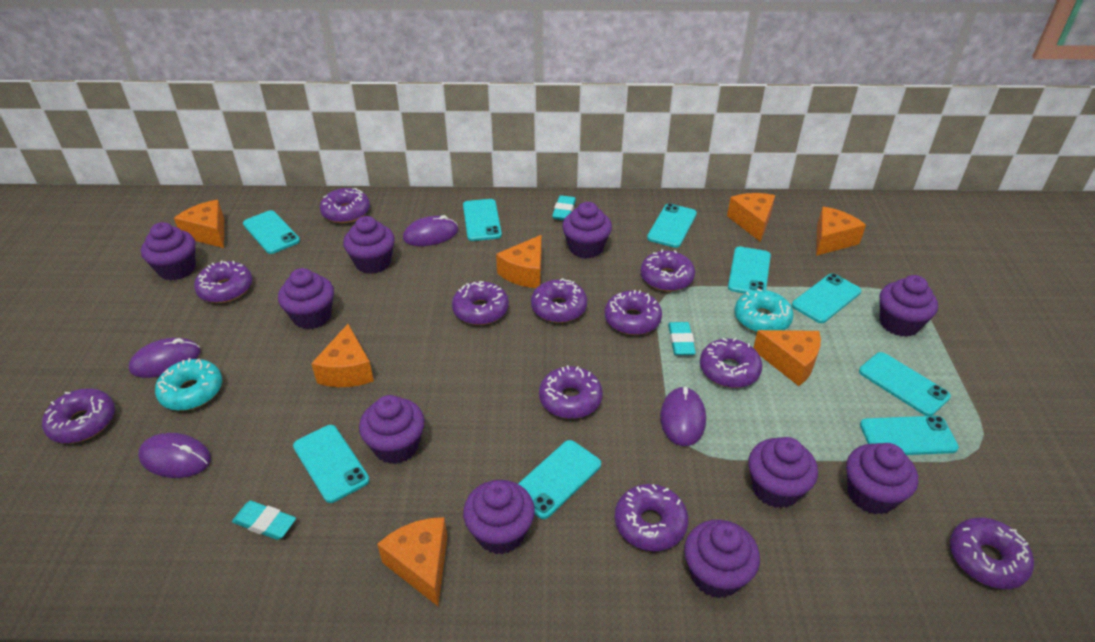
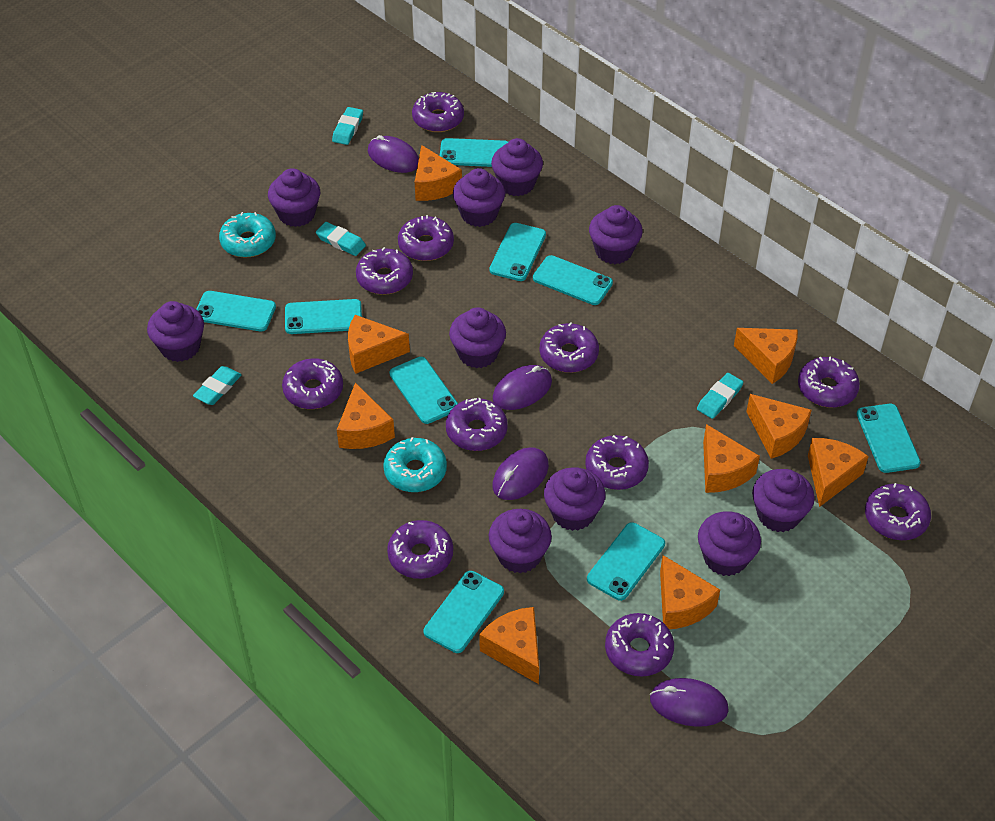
orange cheese: [174,200,224,248] [311,324,374,387] [377,517,447,606] [496,235,542,288] [727,193,775,242] [753,330,821,386] [816,207,866,256] = 7 -> [337,382,395,449] [348,315,410,374] [415,145,462,201] [479,607,539,684] [660,555,720,629] [703,424,760,493] [734,328,798,384] [746,394,812,459] [808,438,869,507] = 9
turquoise eraser: [232,501,296,540] [552,195,576,220] [668,322,696,355] = 3 -> [193,366,242,405] [316,222,366,256] [332,107,363,145] [697,373,743,419] = 4

